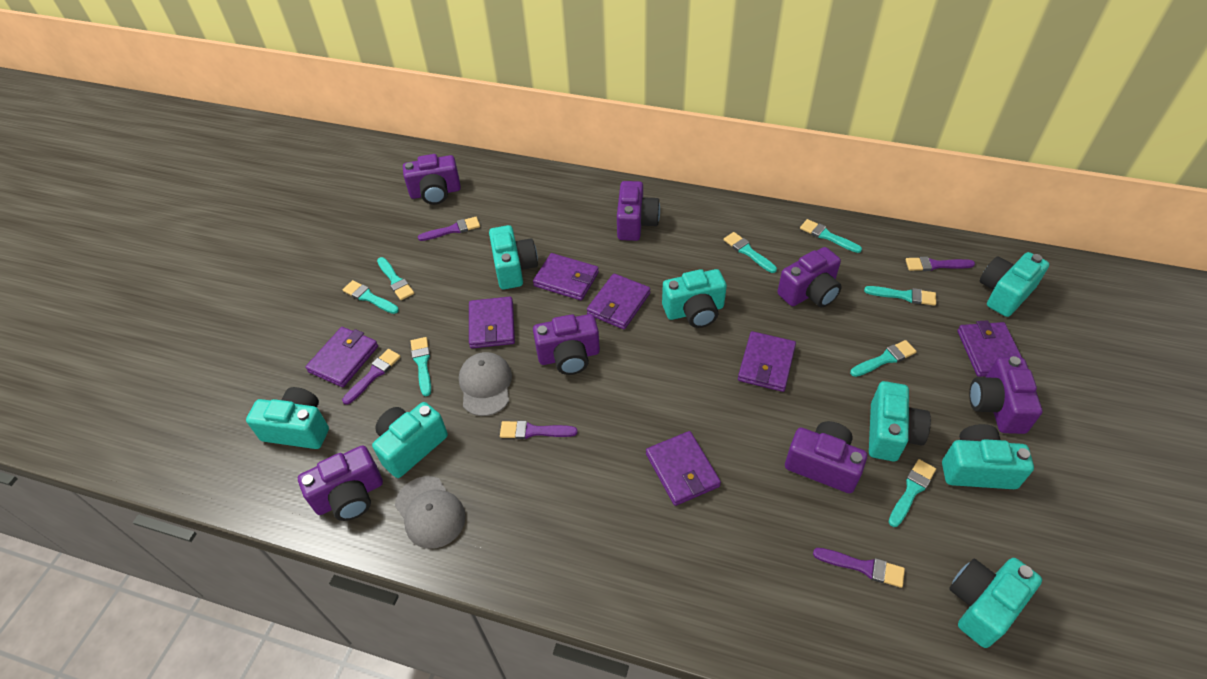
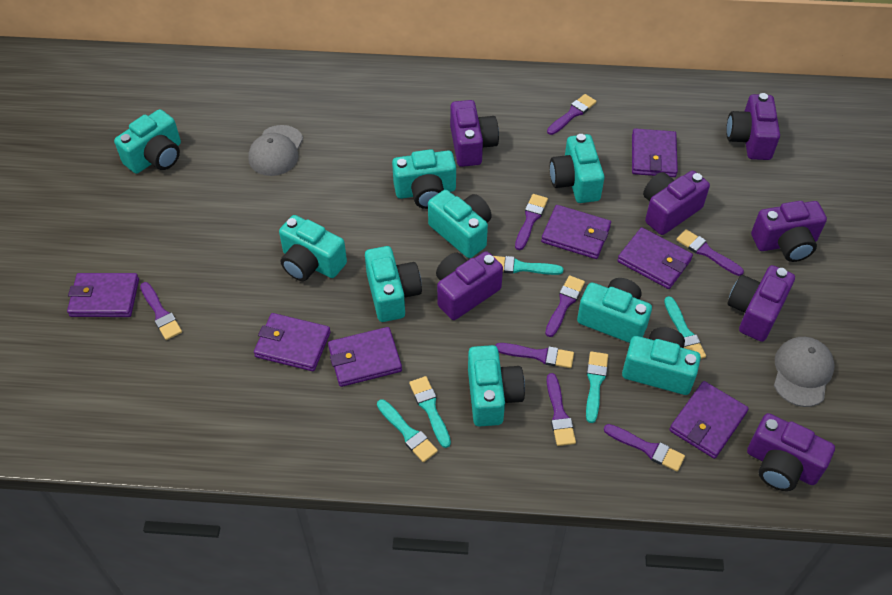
purple brush: [342,349,400,405] [418,217,480,241] [500,421,578,439] [813,548,905,588] [905,257,975,271] = 5 -> [140,282,182,340] [495,343,574,368] [515,194,548,250] [545,275,585,337] [546,373,576,446] [547,94,596,135] [604,424,685,472] [676,229,744,276] = 8
turquoise brush: [343,280,399,314] [377,257,414,300] [411,337,431,397] [724,232,777,273] [800,219,862,253] [850,340,917,377] [864,286,936,306] [889,459,936,527] = 8 -> [377,399,438,462] [409,376,451,448] [493,256,563,275] [586,351,608,423] [664,296,706,359] = 5
turquoise camera: [246,387,329,449] [372,402,448,478] [489,225,538,289] [662,269,727,328] [869,381,931,461] [942,424,1034,489] [949,558,1042,648] [980,252,1049,317] = 8 -> [114,109,181,174] [279,215,347,281] [365,246,422,322] [392,149,456,209] [428,190,492,258] [468,345,525,426] [550,134,604,203] [577,278,652,343] [622,327,701,395] = 9

